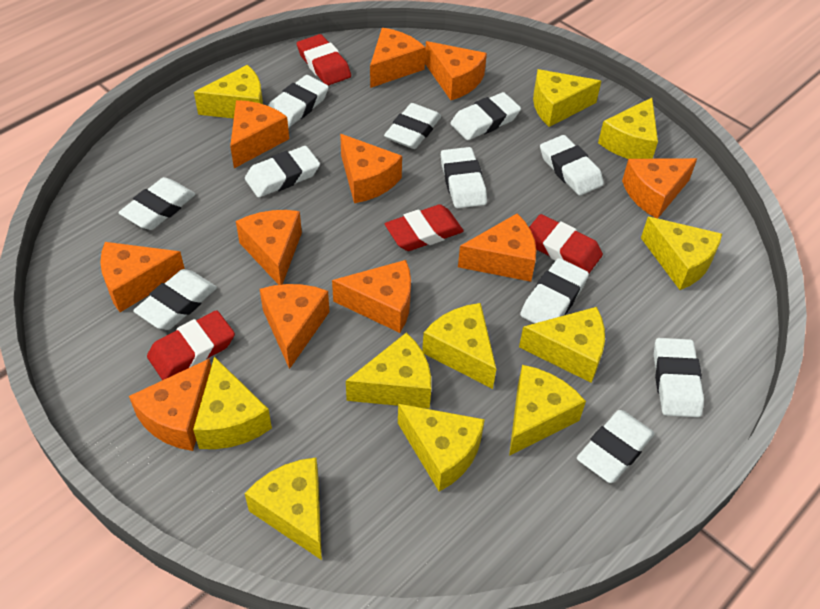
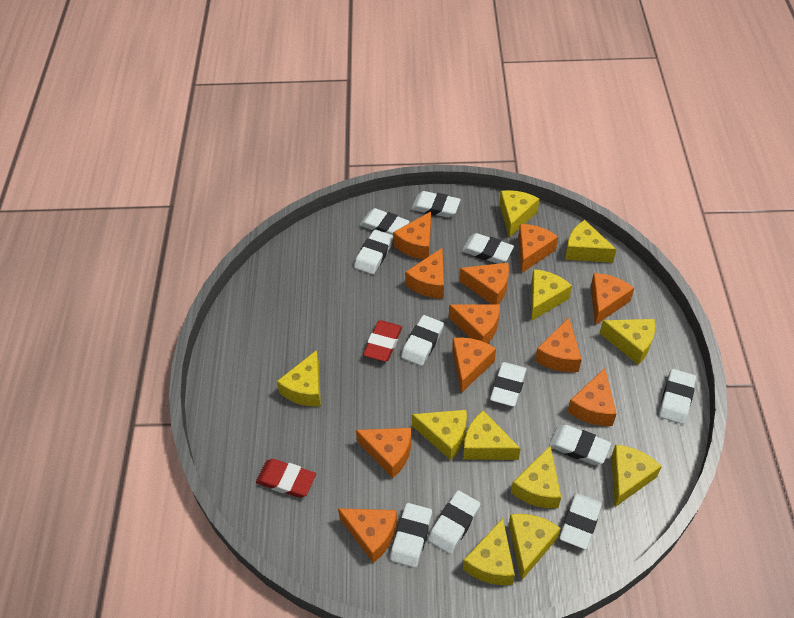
red eraser: [147,310,235,380] [297,34,351,86] [385,204,463,251] [529,214,603,273] = 4 -> [256,459,316,498] [363,320,402,362] = 2

